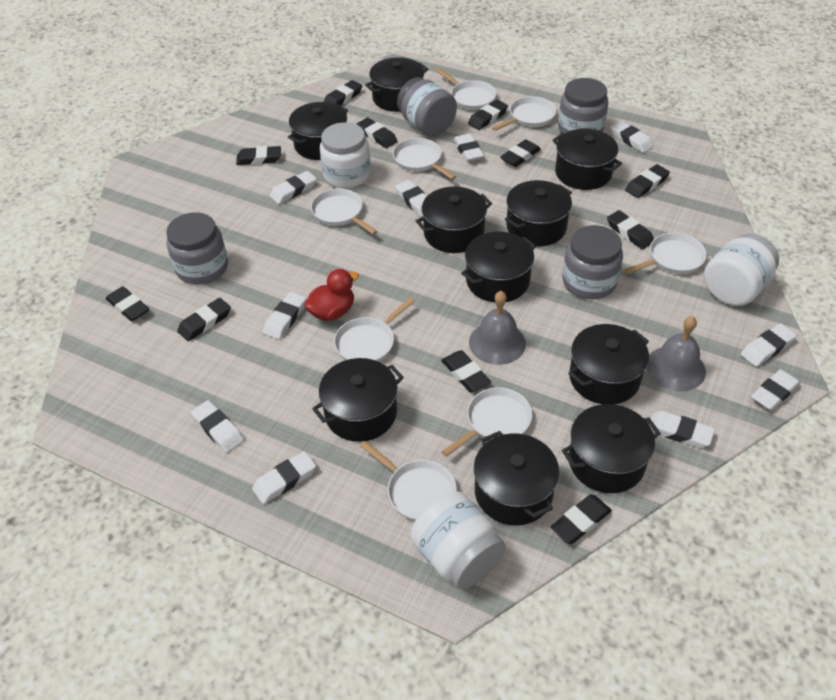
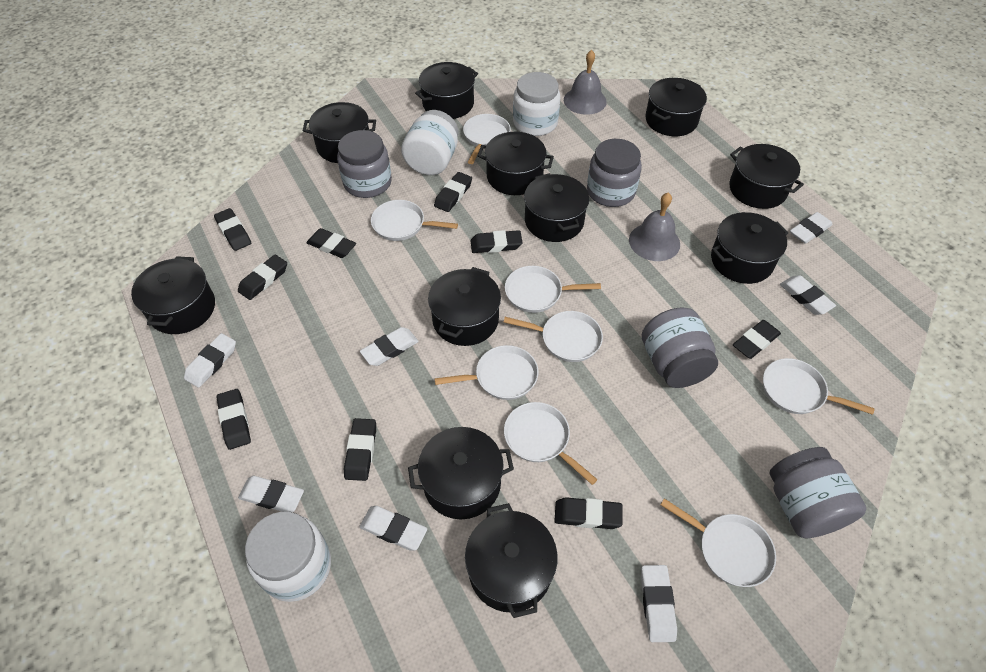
black eraser: [106,286,149,321] [177,298,231,341] [236,146,281,165] [324,80,362,105] [357,118,398,148] [441,350,491,392] [468,100,508,130] [500,140,541,167] [551,494,612,544] [607,210,654,249] [625,164,670,198] = 11 -> [214,208,251,251] [217,389,251,450] [238,255,287,300] [306,228,356,258] [344,418,376,481] [434,172,472,212] [471,230,523,253] [555,497,623,529] [733,320,781,359] = 9
black pot: [288,102,348,160] [312,358,404,442] [365,57,428,112] [416,187,492,253] [461,232,536,302] [474,431,559,526] [505,180,572,247] [552,129,622,190] [562,404,661,493] [568,324,649,404] = 10 -> [131,256,215,334] [303,102,376,163] [408,427,514,519] [415,62,478,119] [428,267,501,346] [465,503,558,618] [477,132,554,195] [524,173,589,242] [645,78,707,136] [711,212,789,284] [729,144,804,209] = 11
red duck: [304,269,359,321] = 1 -> none = 0
white eraser: [191,400,244,453] [252,451,316,504] [263,292,307,339] [270,171,317,204] [395,180,427,217] [453,134,484,162] [610,121,654,153] [649,411,715,448] [741,323,797,367] [751,369,800,410] = 10 -> [184,333,236,388] [238,476,304,512] [359,506,427,550] [360,327,419,366] [641,565,677,642] [780,275,836,315] [790,212,833,244] = 7

